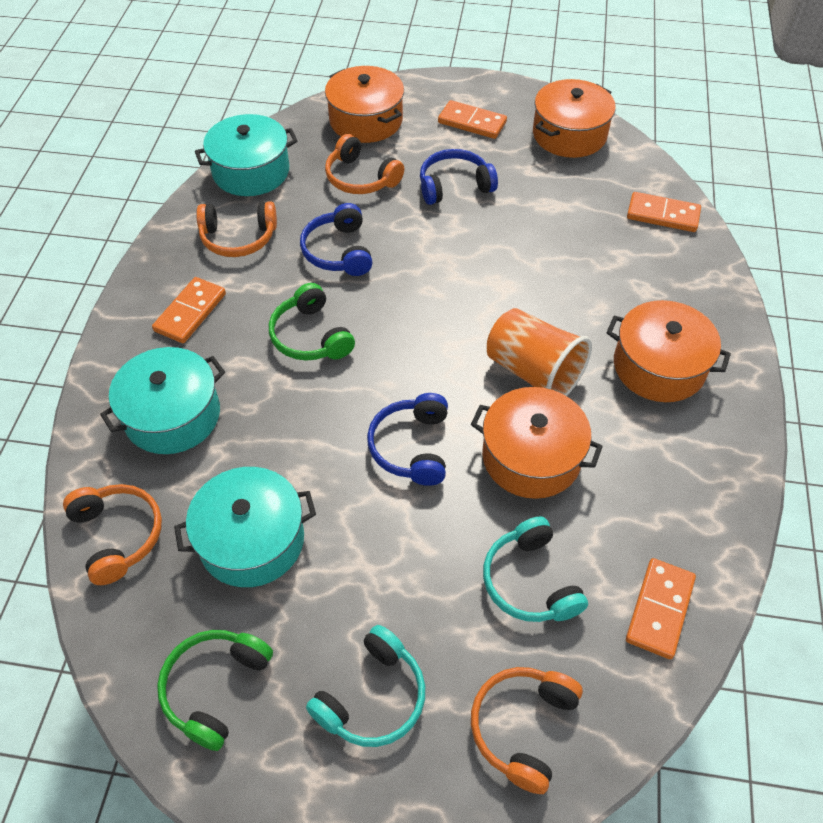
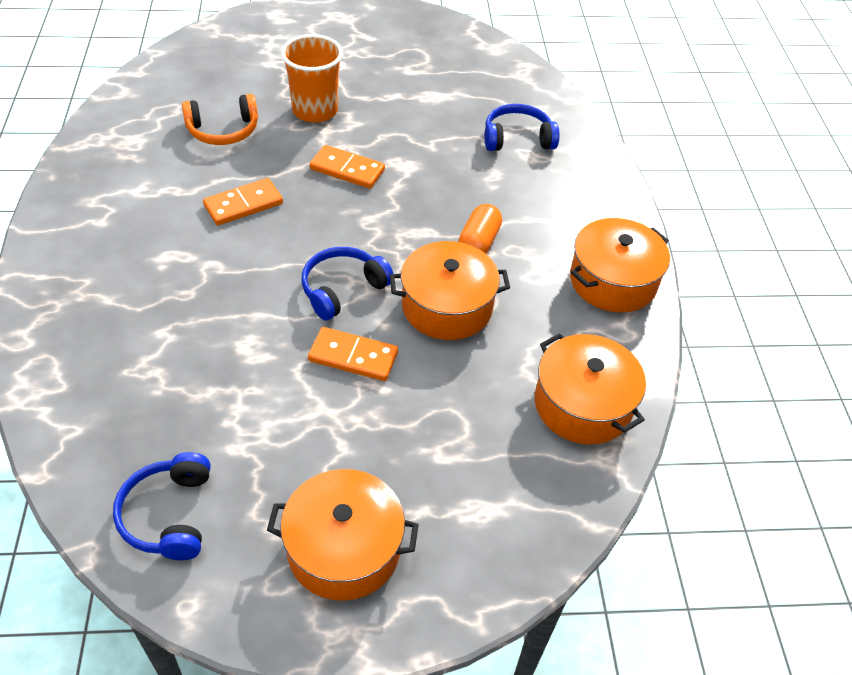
green headphones: [157,630,273,751] [269,283,355,361] = 2 -> none = 0
orange capsule: none = 0 -> [458,204,502,254] = 1
orange domino: [152,277,226,343] [438,100,507,139] [626,558,696,659] [627,192,701,232] = 4 -> [203,178,283,225] [308,327,398,381] [309,145,385,189] = 3
orange headphones: [63,484,162,585] [196,201,277,257] [325,134,404,194] [471,667,583,794] = 4 -> [182,94,258,145] = 1
turquoise headphones: [306,625,425,747] [483,516,588,622] = 2 -> none = 0
turquoise pot: [100,347,225,454] [174,467,316,587] [195,114,297,196] = 3 -> none = 0

